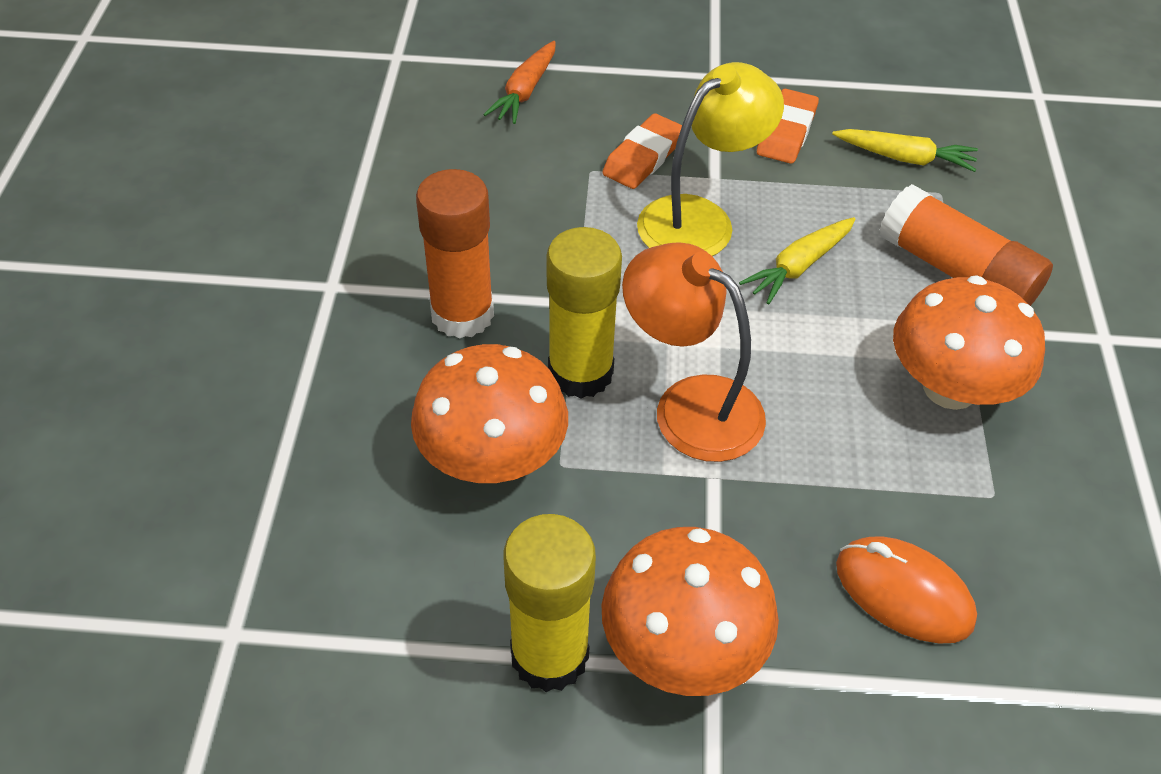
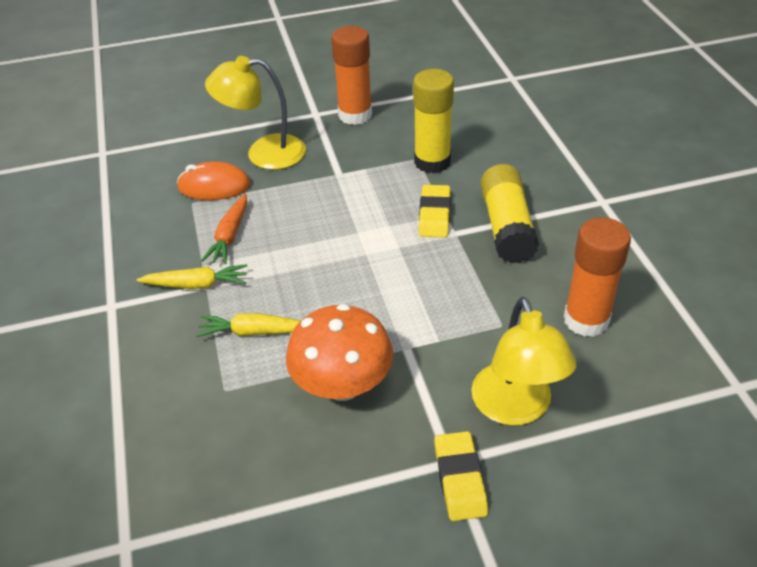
orange eraser: [602,113,682,189] [757,89,819,164] = 2 -> none = 0
orange lamp: [622,242,766,462] = 1 -> none = 0
orange mushroom: [411,344,568,483] [602,527,779,696] [893,275,1045,410] = 3 -> [286,304,393,401] = 1
yellow eraser: none = 0 -> [419,185,451,237] [434,431,488,521] = 2
yellow lamp: [637,62,784,256] = 1 -> [205,56,306,170] [471,296,576,426] = 2

